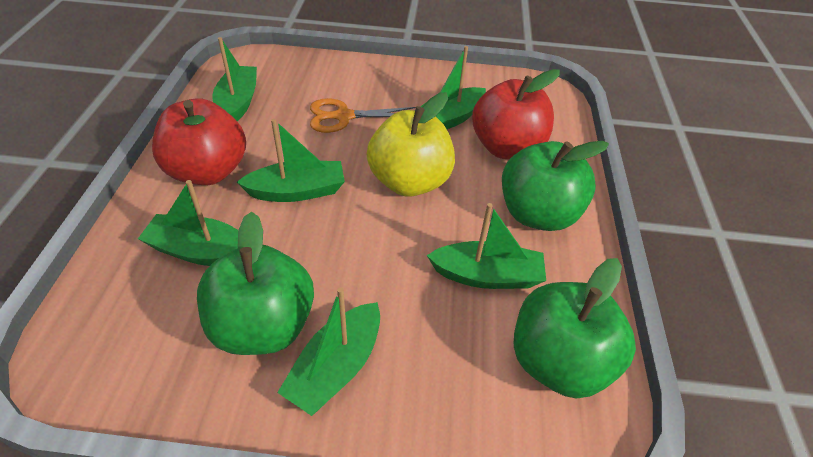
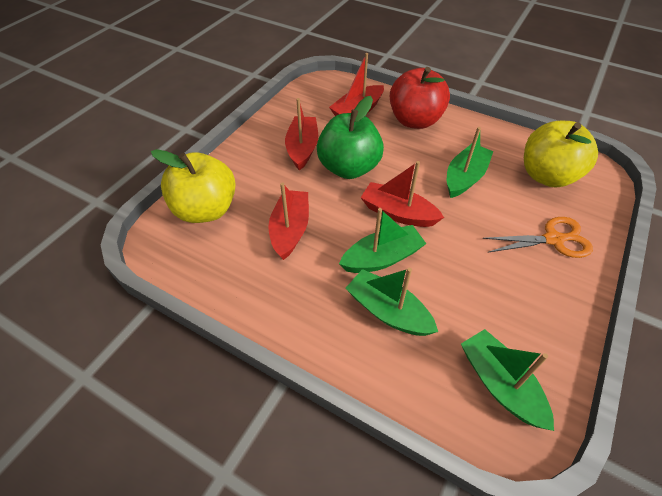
green apple: [197,212,314,355] [502,141,609,231] [514,258,636,398] = 3 -> [317,96,384,179] = 1
green boat: [138,180,238,266] [212,37,257,121] [237,119,345,202] [277,287,380,416] [420,46,486,129] [427,203,546,289] = 6 -> [339,208,426,273] [346,268,438,336] [447,127,493,198] [461,329,554,431] = 4
red apple: [152,98,246,185] [472,69,560,159] = 2 -> [390,67,450,129] = 1
red boat: none = 0 -> [268,183,309,260] [285,98,318,170] [329,53,384,116] [361,161,444,227] = 4
yellow apple: [367,92,455,197] = 1 -> [151,149,236,223] [524,121,598,187] = 2

